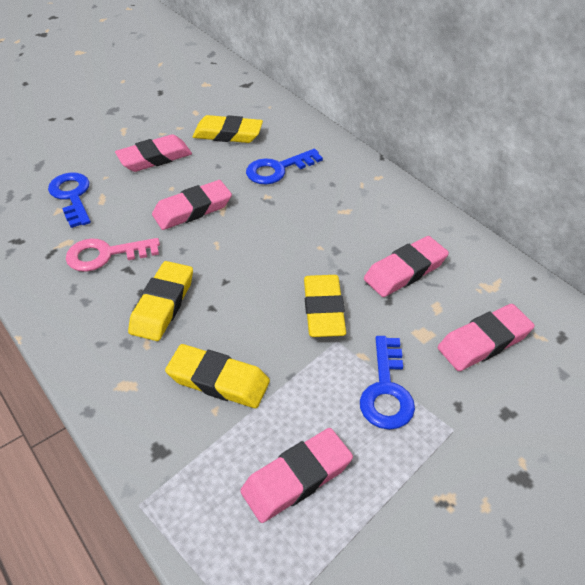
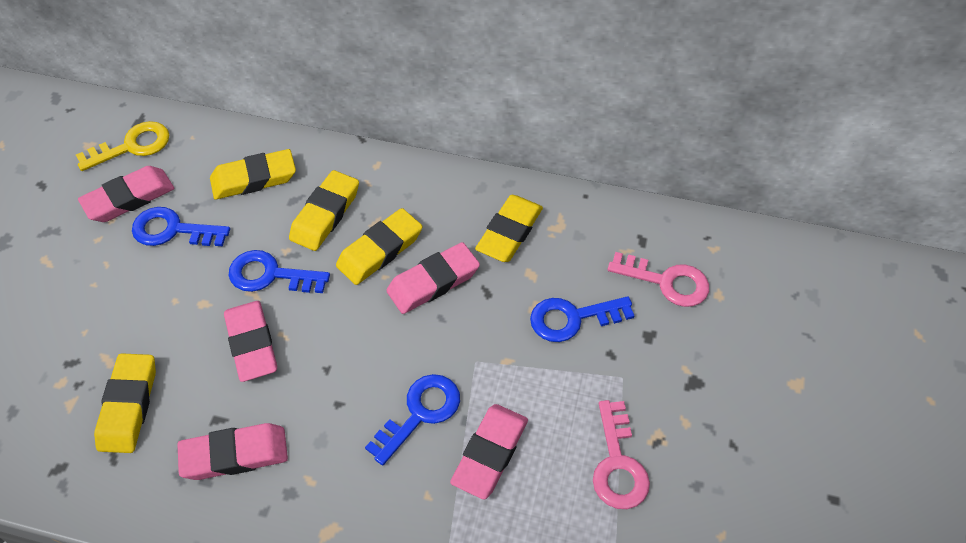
blue key: [48,173,91,228] [246,149,323,185] [360,336,415,430] = 3 -> [132,207,230,246] [228,250,330,293] [365,374,460,466] [530,296,635,342] = 4
pink key: [66,238,160,272] = 1 -> [593,400,650,509] [607,252,709,307] = 2
yellow eraser: [128,261,193,341] [165,344,270,408] [193,115,263,143] [304,275,346,337] = 4 -> [94,353,156,453] [210,149,296,200] [289,170,359,251] [336,208,422,285] [475,195,543,262] = 5
yellow key: none = 0 -> [76,121,169,171] = 1

